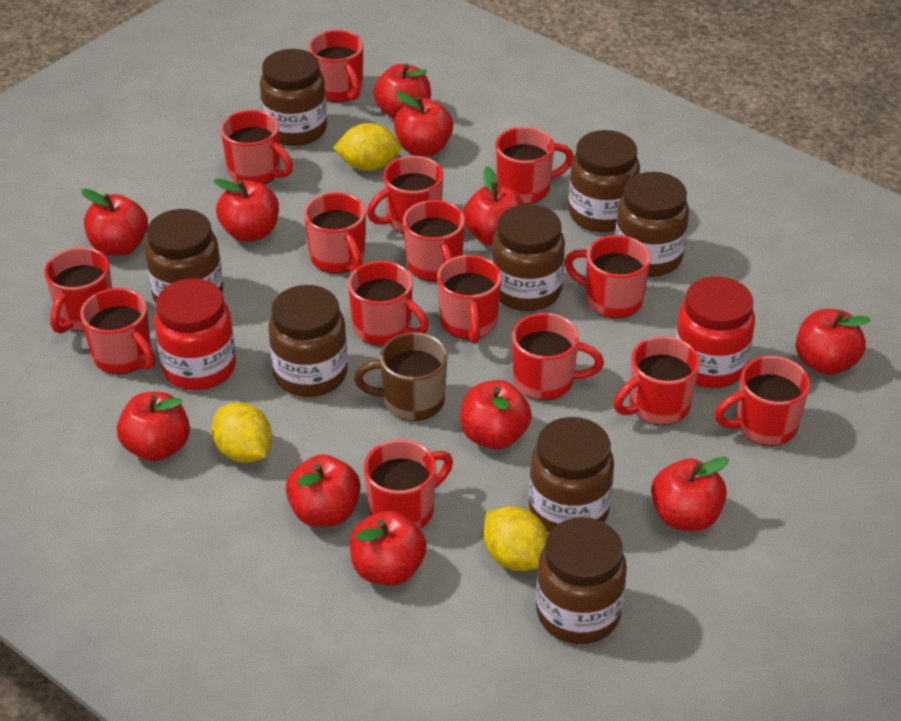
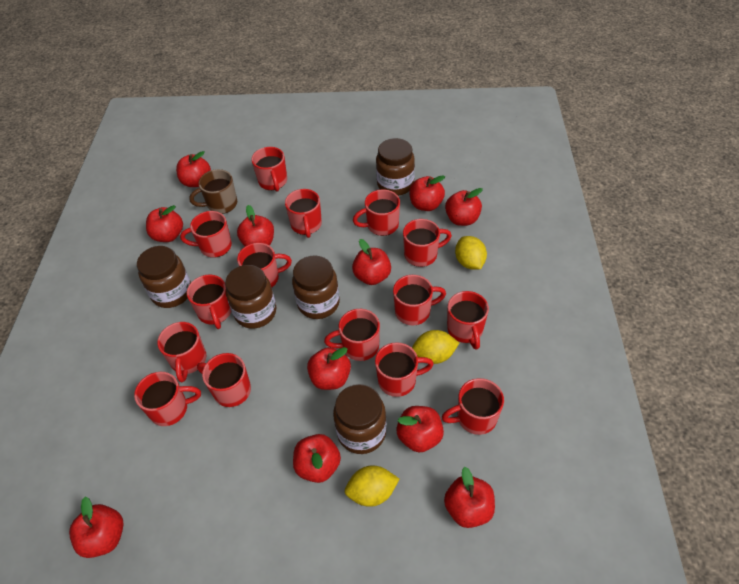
brown jar: [145,209,223,303] [260,49,327,146] [268,285,348,397] [491,204,565,311] [529,417,614,533] [536,517,627,644] [568,130,640,233] [615,172,689,277] = 8 -> [137,246,191,308] [225,265,276,329] [292,255,340,319] [333,384,387,454] [376,138,415,196] = 5
red jar: [154,279,236,390] [675,276,755,388] = 2 -> none = 0

